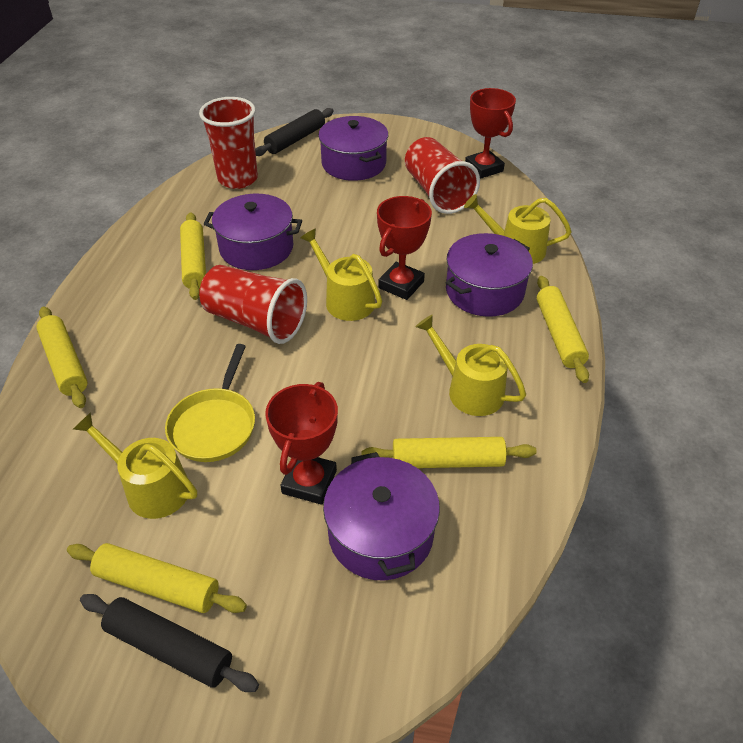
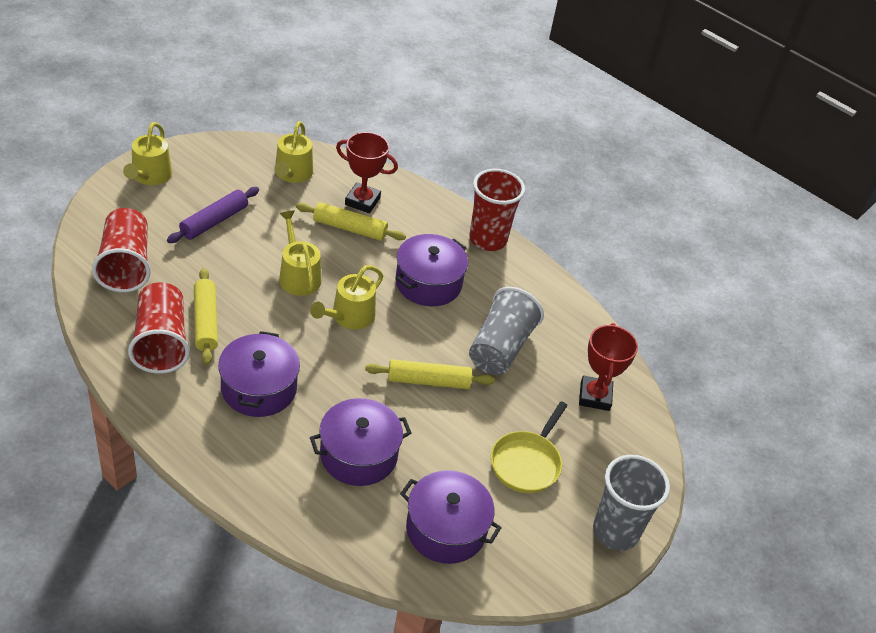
black rolling pin: [80,594,259,692] [255,108,334,156] = 2 -> none = 0
grey cup: none = 0 -> [469,287,544,375] [593,455,670,551] = 2
purple rolling pin: none = 0 -> [167,187,259,243] = 1
red trophy: [265,382,338,505] [377,196,432,300] [465,88,516,179] = 3 -> [336,132,398,213] [579,323,638,411] = 2
yellow rolling pin: [36,306,88,408] [67,543,247,613] [180,213,206,300] [361,437,536,468] [537,276,589,383] = 5 -> [194,268,218,365] [296,202,406,241] [365,359,495,389] = 3

